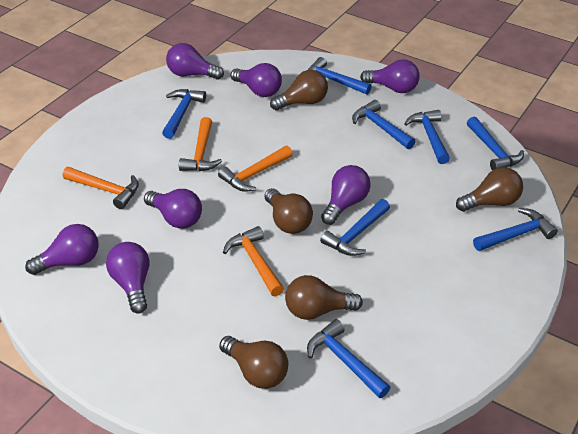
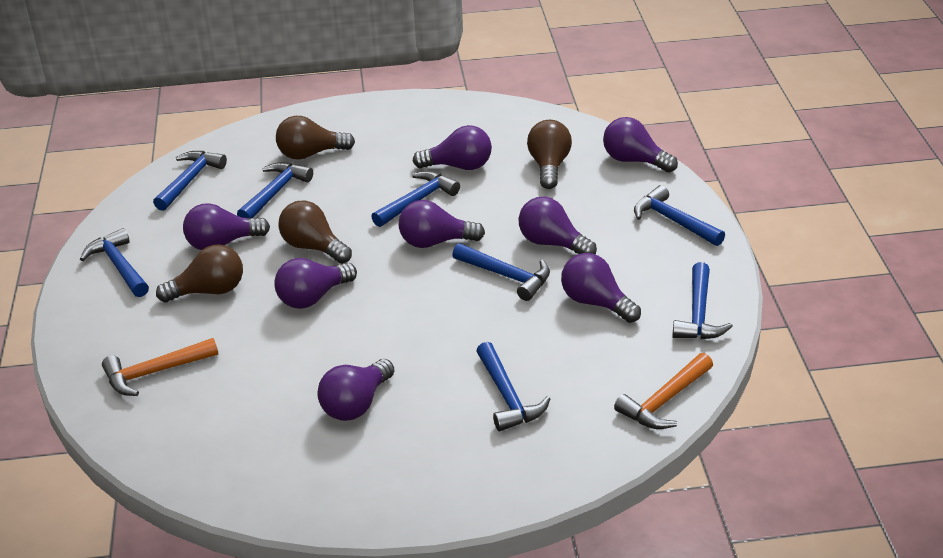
brown light bulb: [219,336,288,389] [264,188,313,234] [270,70,328,111] [285,275,363,320] [456,167,523,212] = 5 -> [156,244,243,302] [276,116,355,160] [278,200,352,264] [527,120,572,189] = 4
orange hammer: [63,167,139,209] [179,117,222,171] [218,145,293,192] [223,226,284,297] = 4 -> [102,338,218,396] [614,353,713,429] = 2
purple light bulb: [25,224,99,275] [106,242,149,314] [144,189,202,229] [166,43,224,80] [231,63,282,97] [321,165,371,225] [360,60,420,93] = 7 -> [183,203,270,250] [274,258,357,309] [318,359,394,421] [399,200,485,248] [412,125,492,170] [519,197,597,255] [561,253,641,323] [603,117,678,173] = 8

